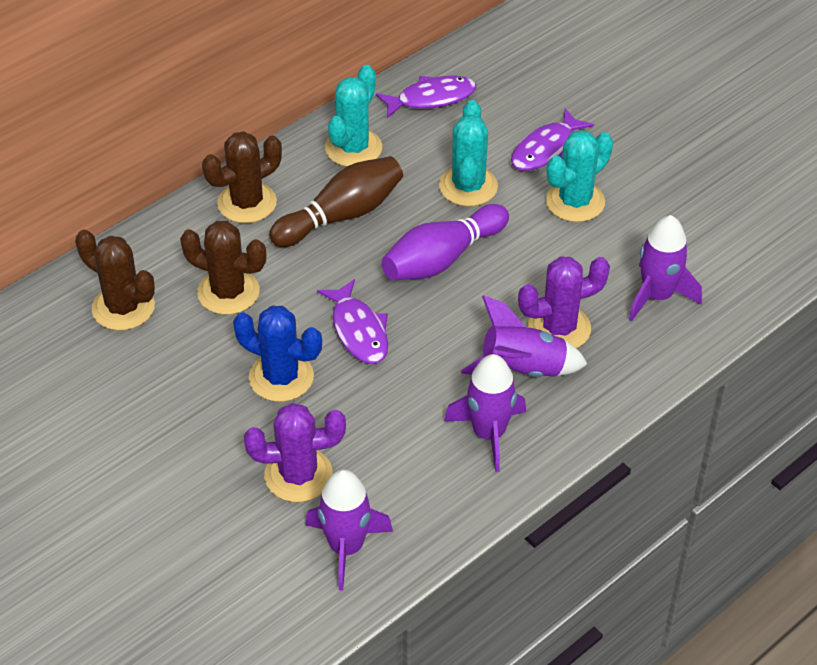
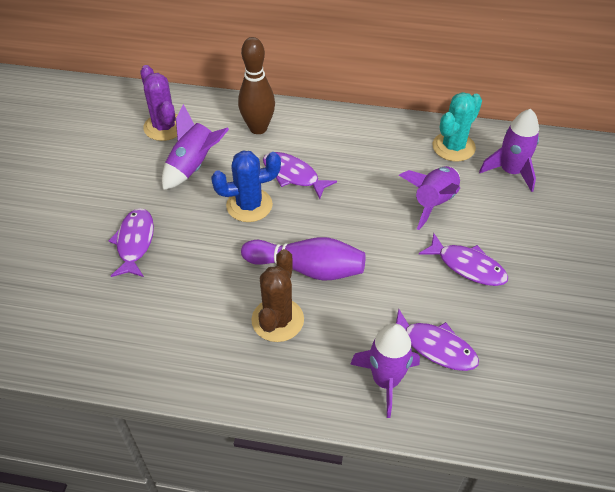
brown cactus: [75,230,155,331] [180,221,266,315] [202,131,282,223] = 3 -> [251,249,304,342] = 1
purple cactus: [244,403,346,502] [518,256,610,348] = 2 -> [140,65,178,141] = 1
purple fish: [317,279,388,364] [376,76,476,118] [511,108,594,171] = 3 -> [109,208,154,277] [263,152,337,199] [396,309,479,371] [419,233,508,286] = 4
turquoise cactus: [325,65,382,167] [439,100,498,206] [546,130,613,222] = 3 -> [432,92,482,162] = 1

